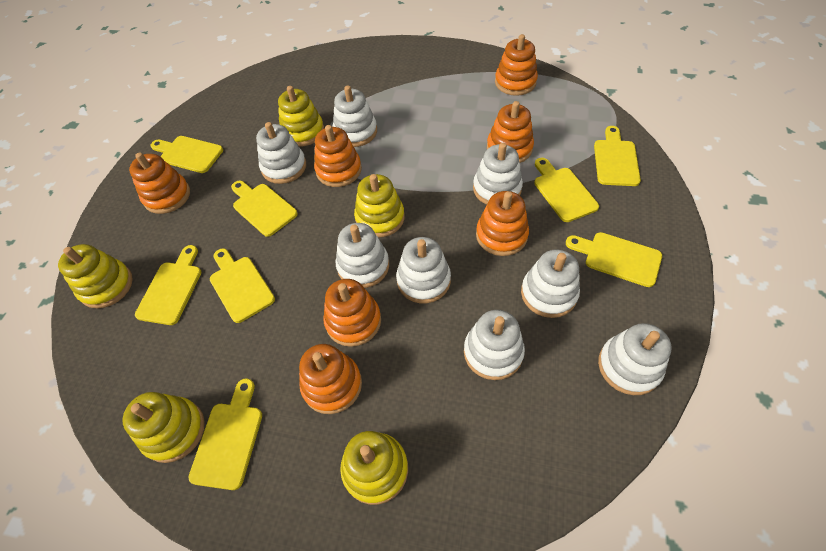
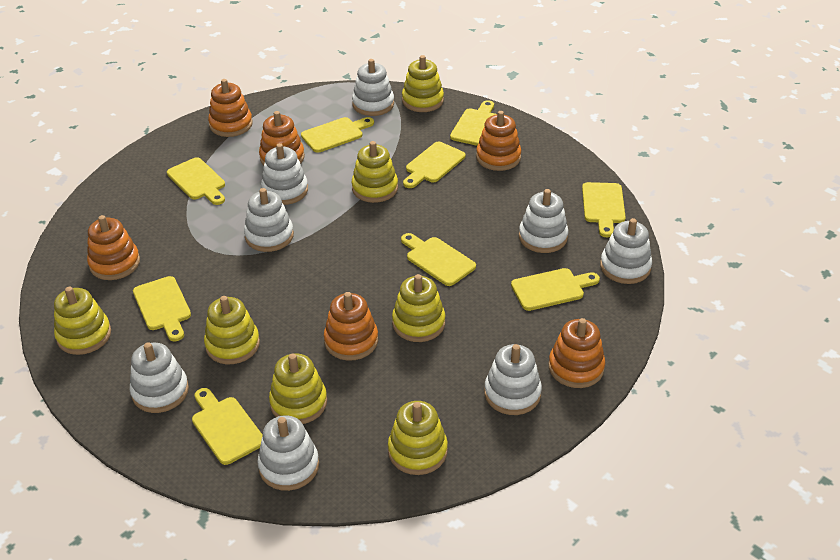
orange stacking toy: [129,153,190,214] [299,344,362,414] [314,125,362,187] [323,279,381,347] [476,191,529,256] [487,101,534,163] [495,34,538,96] = 7 -> [87,215,140,280] [208,79,253,137] [259,111,305,166] [324,292,378,361] [476,111,521,171] [548,318,605,388] = 6
yellow cutting board: [135,245,202,325] [151,136,223,173] [189,379,262,490] [210,249,275,323] [231,181,298,237] [534,158,599,222] [566,232,662,287] [594,126,641,186] = 8 -> [133,276,191,341] [167,157,225,205] [192,388,263,465] [301,117,374,153] [401,233,476,286] [403,142,465,188] [450,100,496,146] [511,268,600,311] [582,182,626,237] = 9
yellow stacking toy: [58,244,133,309] [122,392,205,463] [278,86,324,147] [340,431,408,505] [354,174,405,237] = 5 -> [54,287,111,355] [204,296,260,364] [269,354,327,424] [352,141,398,203] [388,401,448,475] [392,274,446,342] [402,55,444,112] = 7

